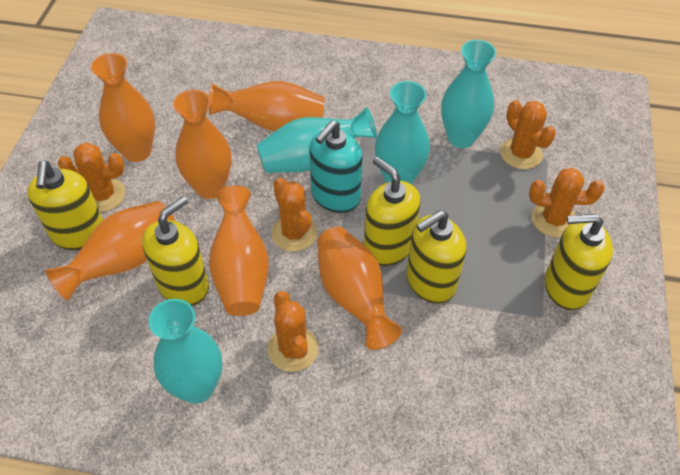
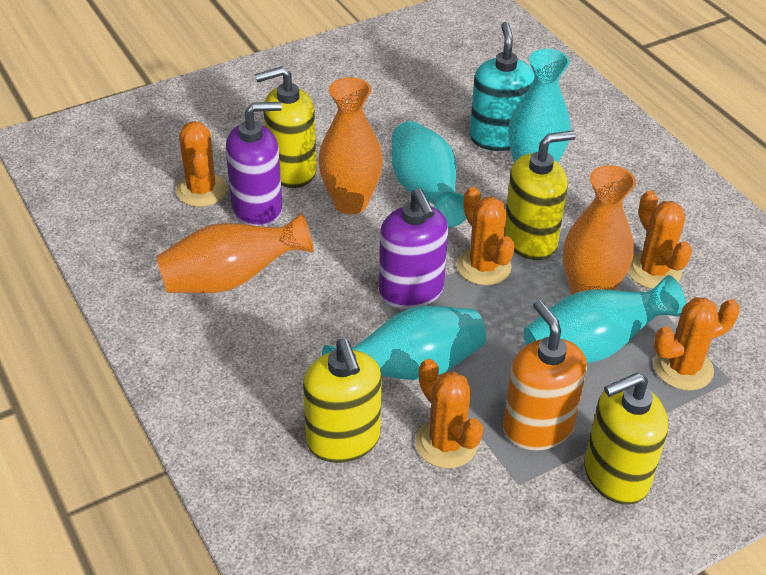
orange soap dispenser: none = 0 -> [503,300,587,450] = 1
orange vase: [45,201,175,301] [91,53,155,162] [173,90,232,199] [209,81,325,132] [209,185,269,316] [317,227,402,350] = 6 -> [156,212,314,293] [318,77,383,214] [563,165,636,295] = 3
purple soap dispenser: none = 0 -> [226,102,282,227] [379,188,448,309] = 2
yellow soap dispenser: [27,161,103,250] [142,196,209,306] [364,157,421,266] [406,210,466,304] [544,214,613,310] = 5 -> [255,66,317,188] [303,339,382,463] [504,131,576,260] [584,373,668,505] = 4

